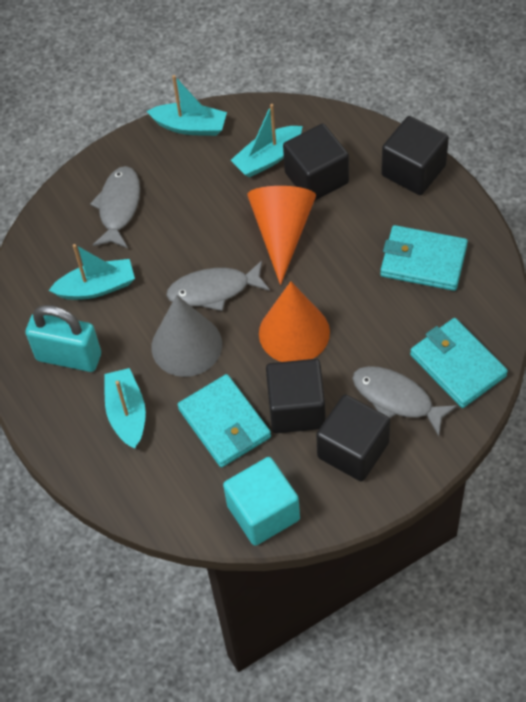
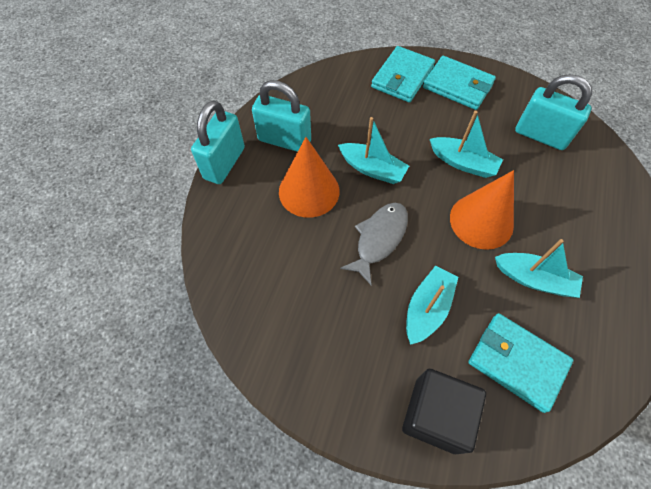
black cube: [266,359,326,433] [283,123,349,201] [316,394,390,481] [381,116,449,195] = 4 -> [402,369,486,454] = 1
grey cone: [151,295,222,377] = 1 -> none = 0
grey fish: [90,166,140,248] [166,260,270,311] [352,366,458,436] = 3 -> [340,203,408,285] = 1
turquoise cube: [223,457,300,546] = 1 -> none = 0
turquoise padlock: [25,305,101,372] = 1 -> [191,101,245,184] [252,80,311,152] [515,74,592,150] = 3

